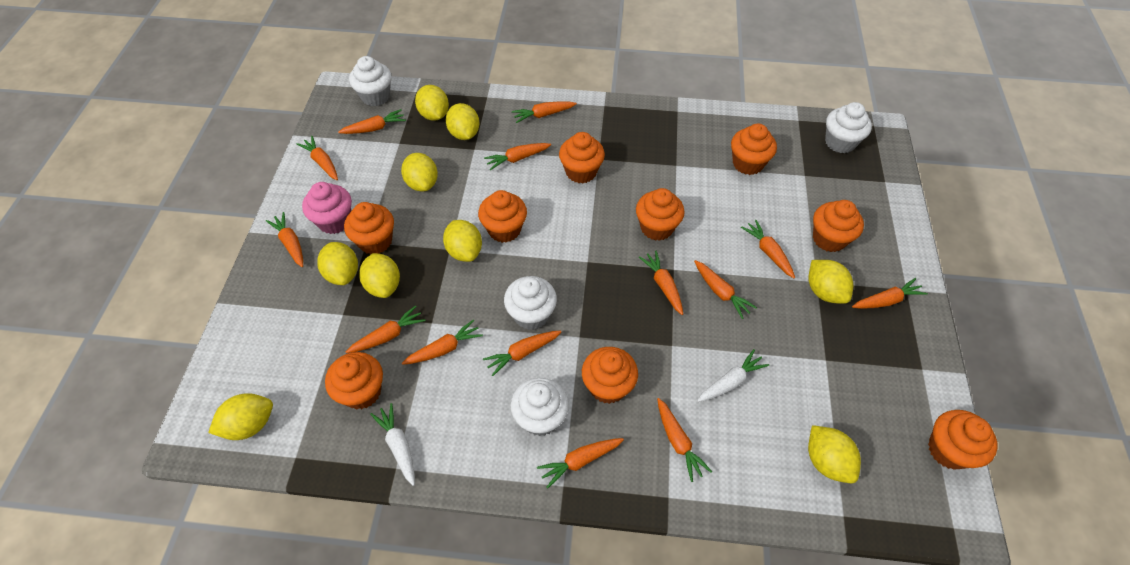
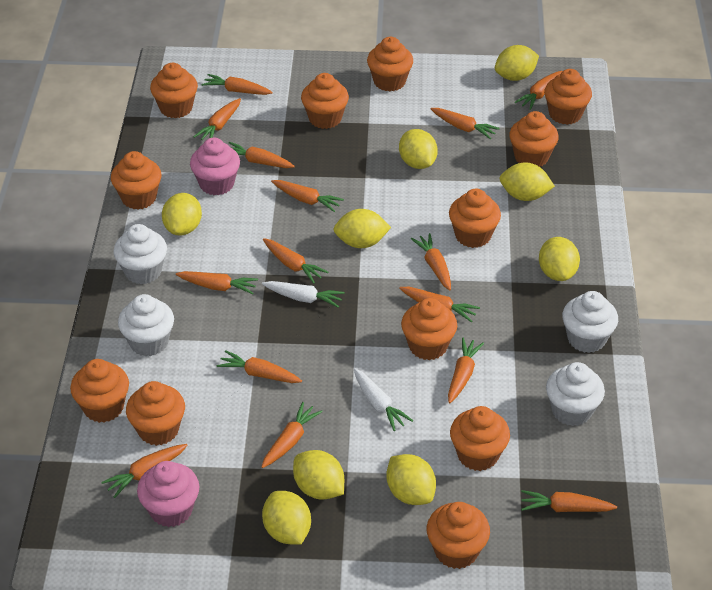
orange carrot: [266,212,303,267] [297,136,338,180] [338,109,406,134] [346,305,425,353] [402,320,483,365] [483,330,562,376] [484,143,551,170] [512,101,577,123] [537,438,624,489] [639,251,683,315] [657,398,712,482] [694,260,757,319] [741,220,795,278] [852,278,928,309] = 14 -> [101,444,187,498] [176,271,258,294] [193,98,241,140] [202,74,273,95] [217,350,302,383] [229,142,295,168] [261,402,323,468] [263,238,328,284] [271,180,344,212] [399,287,480,322] [411,233,451,290] [431,108,499,139] [448,338,484,403] [515,71,562,110] [521,490,617,512] = 15
orange cupcake: [325,352,383,409] [344,202,394,254] [478,190,527,243] [559,132,605,184] [582,347,638,404] [636,188,685,241] [731,124,777,175] [813,200,864,252] [928,410,998,470] = 9 -> [70,359,129,423] [111,151,162,209] [126,381,185,446] [150,63,198,118] [301,73,349,129] [367,37,413,92] [401,298,457,360] [427,502,490,569] [449,189,501,248] [450,406,510,471] [509,111,559,167] [544,69,592,125] = 12
pink cupcake: [302,182,352,234] = 1 -> [137,461,200,527] [190,138,240,195] = 2

